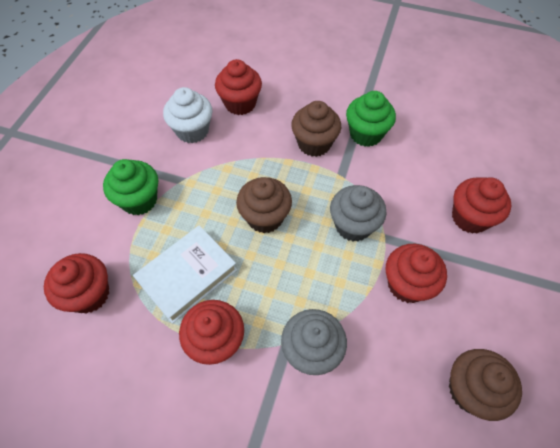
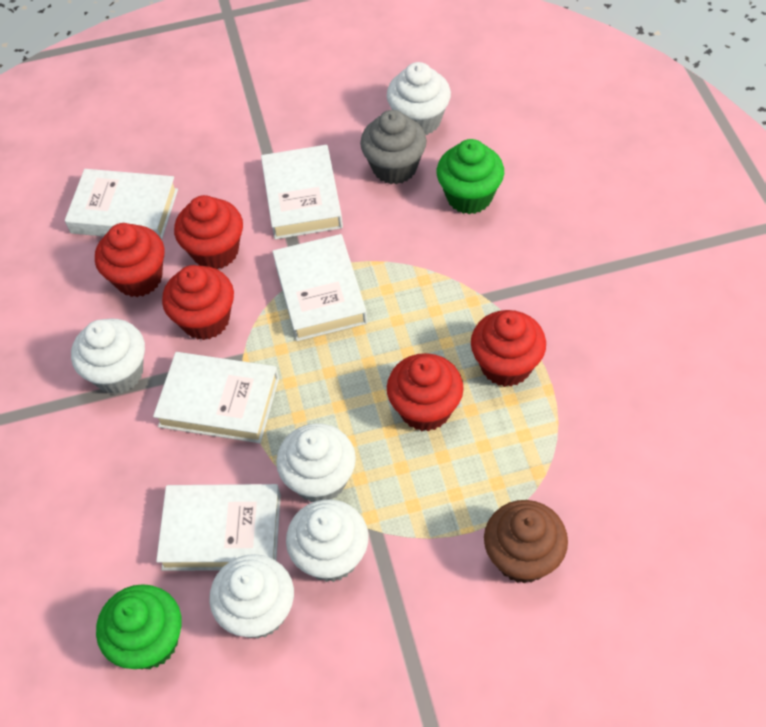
brown cupcake: [236,177,292,233] [291,101,341,157] [449,349,522,421] = 3 -> [484,500,568,584] = 1
grey cupcake: [281,309,347,375] [330,185,386,242] = 2 -> [360,110,427,184] = 1
white book: [133,225,237,324] = 1 -> [65,169,178,240] [153,352,279,443] [156,484,281,571] [261,145,343,239] [272,234,368,341] = 5
white cupcake: [163,87,213,143] = 1 -> [71,318,145,394] [209,554,294,639] [276,423,356,502] [286,499,368,582] [387,62,451,135] = 5

